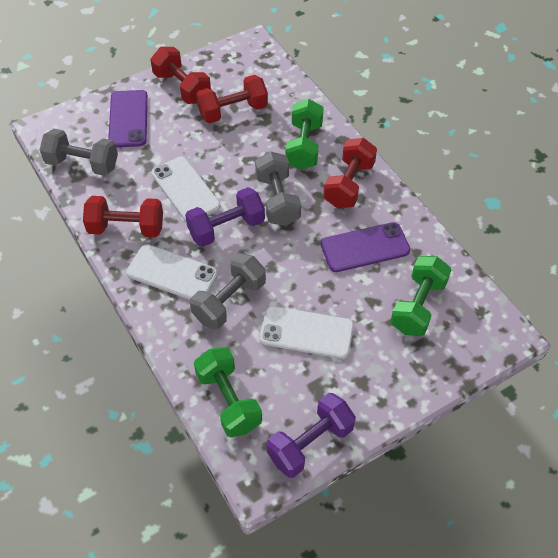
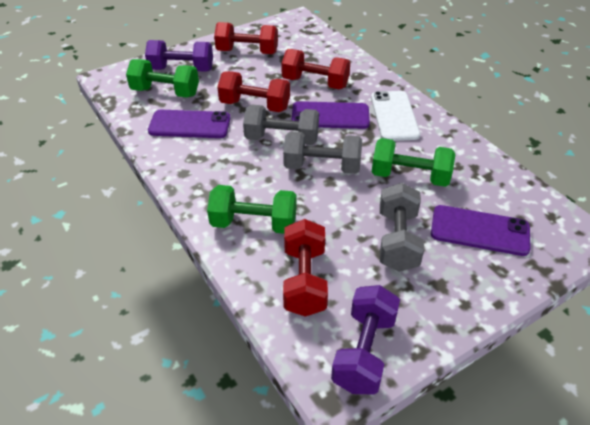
purple phone: [108,90,148,148] [321,222,410,272] = 2 -> [148,110,231,138] [292,101,370,129] [431,205,531,256] = 3
white phone: [126,244,218,300] [151,157,220,221] [259,306,354,359] = 3 -> [371,91,420,141] = 1

